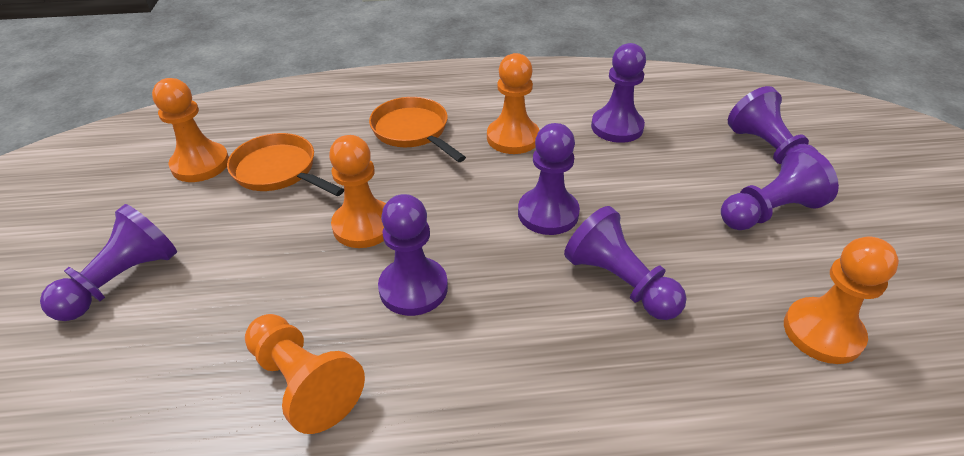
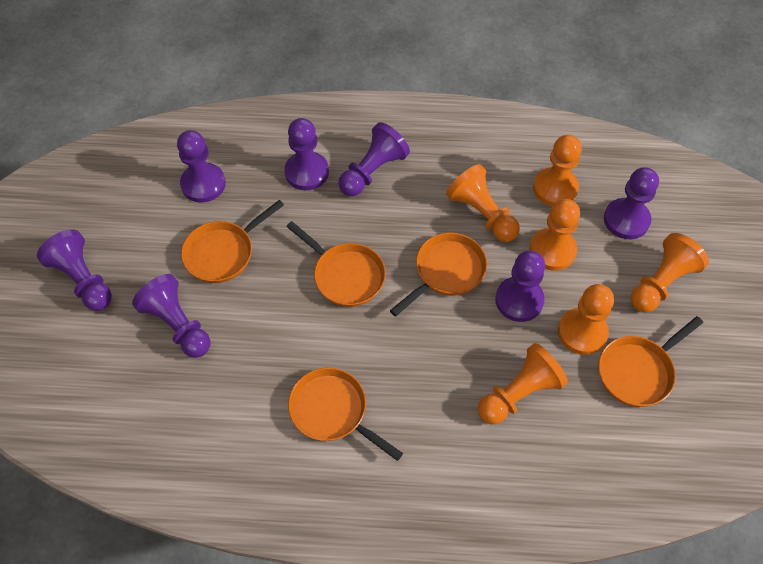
orange pan: [227,133,344,196] [369,97,466,162] = 2 -> [181,200,284,283] [286,221,386,307] [288,367,403,461] [390,233,487,317] [598,316,703,407] = 5
orange pawn: [152,78,229,182] [245,314,365,434] [329,135,386,248] [487,53,540,154] [784,236,899,364] = 5 -> [446,164,520,242] [478,343,568,424] [529,199,580,271] [533,135,582,206] [558,284,614,355] [631,233,709,313] = 6

